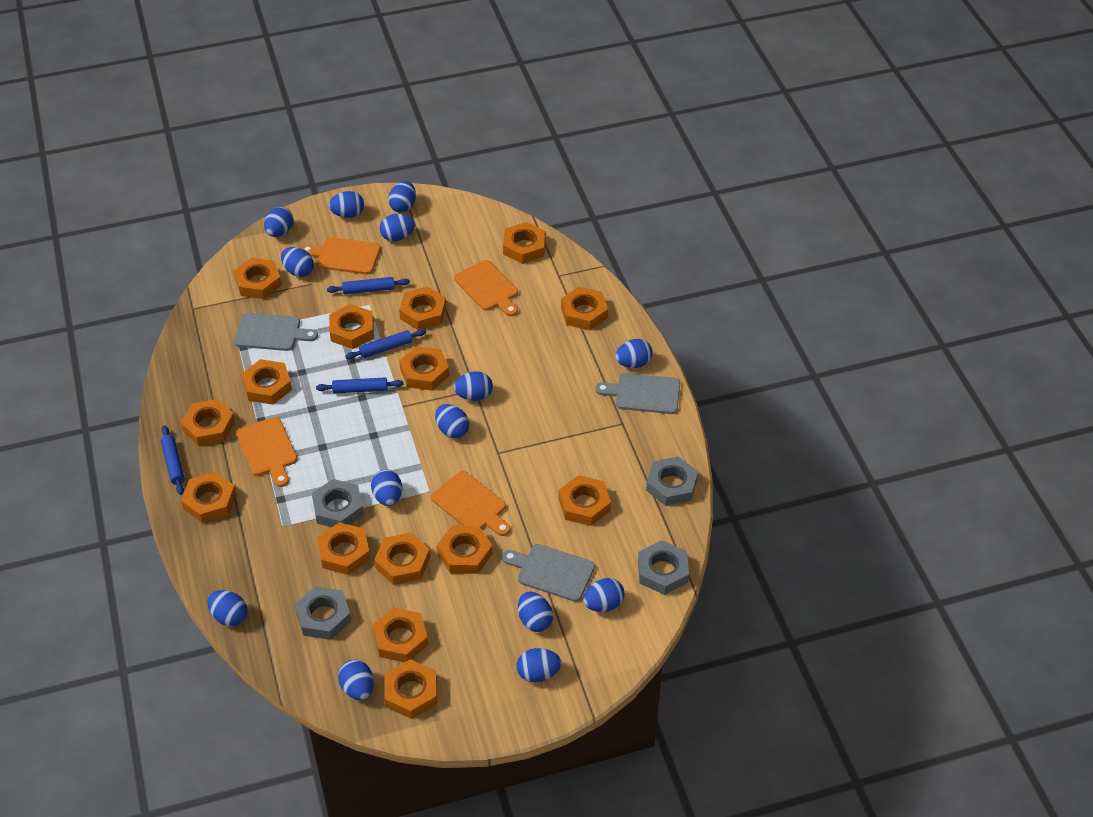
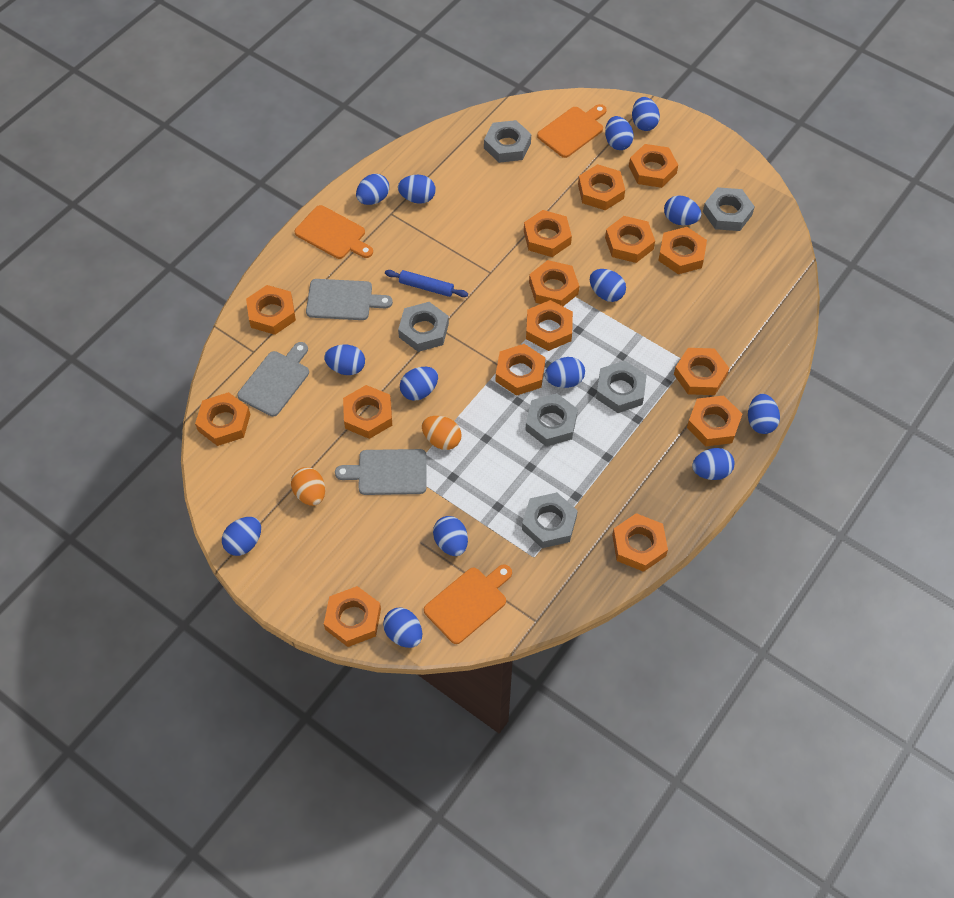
blue rolling pin: [161,425,185,495] [316,378,404,394] [327,277,410,294] [345,329,426,359] = 4 -> [385,270,468,297] = 1
grey nut: [295,586,351,640] [312,479,364,527] [638,540,689,595] [646,456,698,506] = 4 -> [398,302,449,352] [484,120,531,163] [522,492,578,548] [525,393,578,446] [596,361,647,413] [703,187,755,231] = 6
orange cutting board: [236,417,298,487] [301,237,381,274] [431,471,511,536] [454,260,518,316] = 4 -> [295,205,373,259] [424,564,512,644] [537,104,607,158] = 3
orange egg: none = 0 -> [291,467,325,506] [422,416,462,450] = 2

